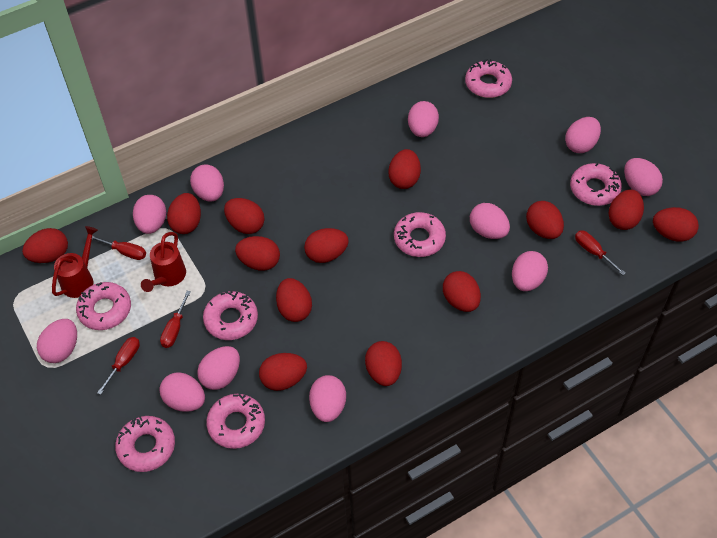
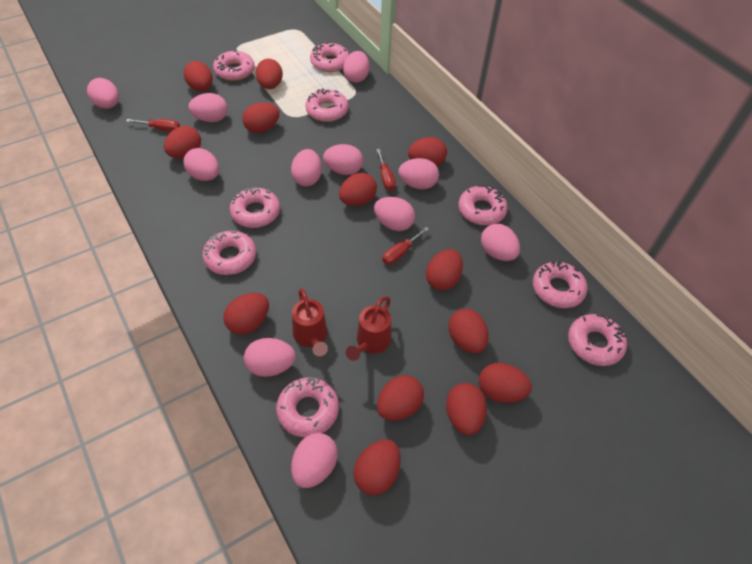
pink donut: [76,282,131,330] [115,416,175,472] [203,291,258,340] [206,394,265,449] [394,212,446,257] [465,59,512,98] [570,163,622,206] = 7 -> [202,231,256,275] [213,50,255,81] [230,186,280,228] [276,377,339,437] [305,88,348,122] [310,42,349,72] [458,185,508,225] [533,261,587,308] [568,314,627,366] = 9
red screwdriver: [92,236,146,260] [97,337,140,395] [160,291,191,348] [575,230,626,275] = 4 -> [126,119,180,132] [376,149,396,191] [382,227,429,265] = 3

